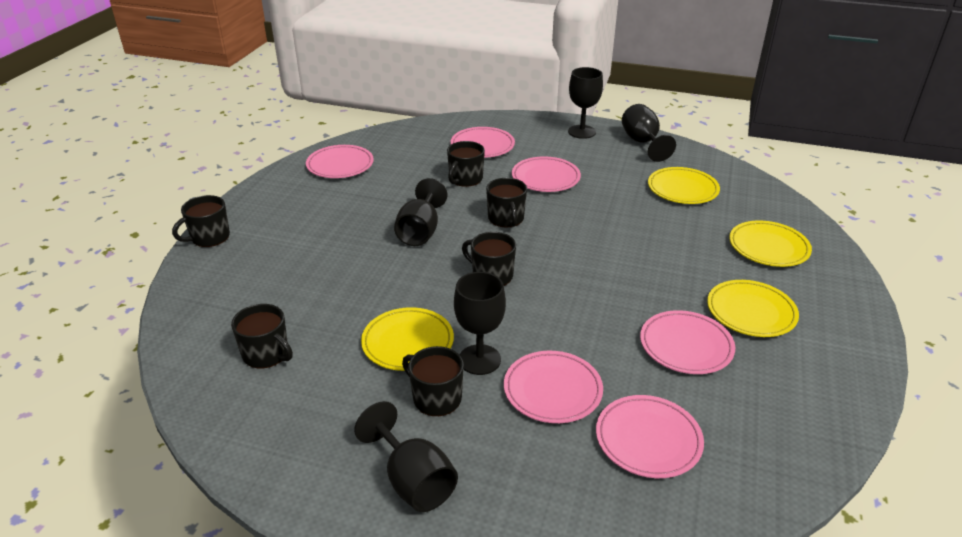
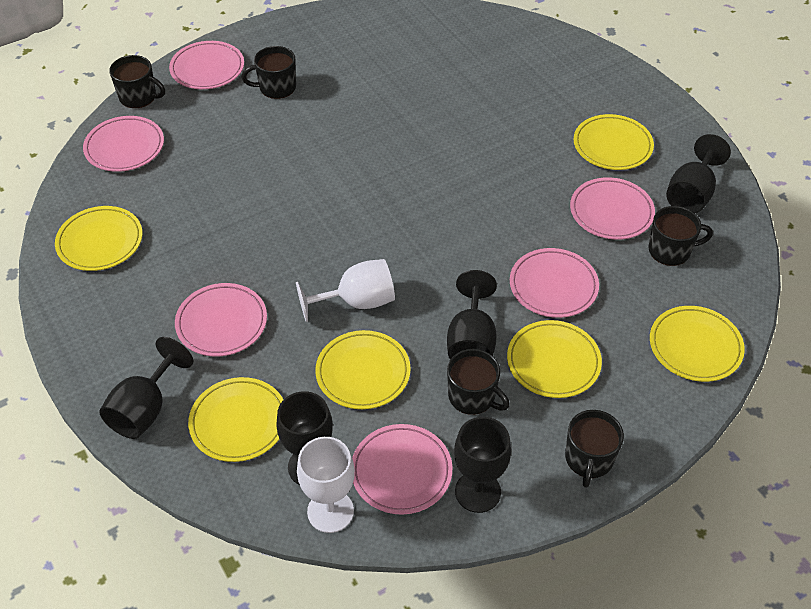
black mug: [172,195,230,247] [231,304,293,368] [402,346,464,416] [447,141,485,187] [462,232,516,286] [486,178,527,227] = 6 -> [109,55,165,108] [242,46,296,99] [447,349,510,415] [565,410,624,488] [648,206,713,266] = 5
white goblet: none = 0 -> [296,259,395,322] [297,437,355,533] = 2
yellow plate: [361,307,454,371] [648,167,720,204] [707,280,799,337] [729,220,812,267] = 4 -> [55,206,142,271] [188,377,283,462] [315,330,411,409] [507,320,602,398] [574,114,654,170] [650,306,745,382] = 6

